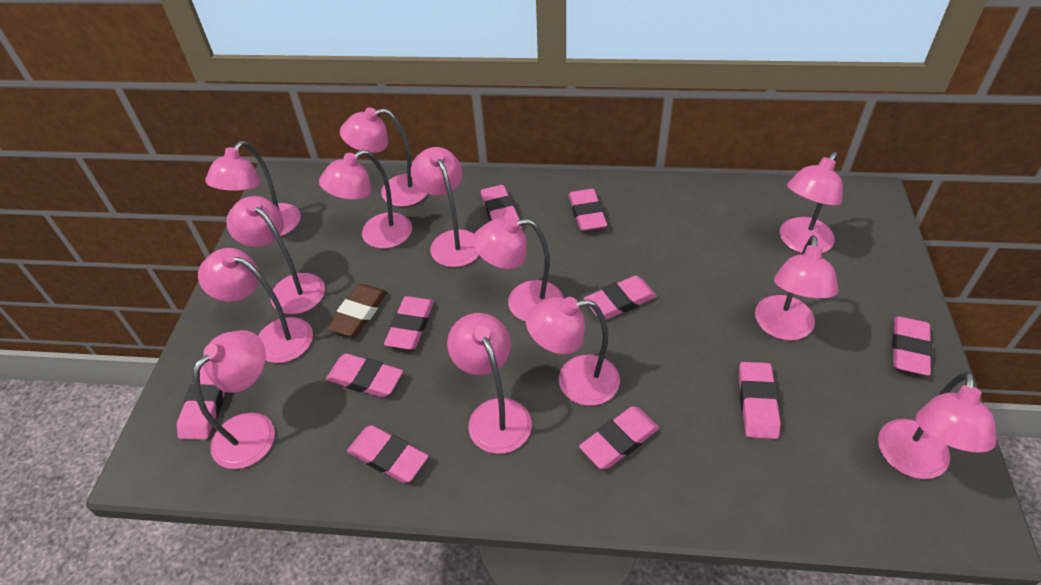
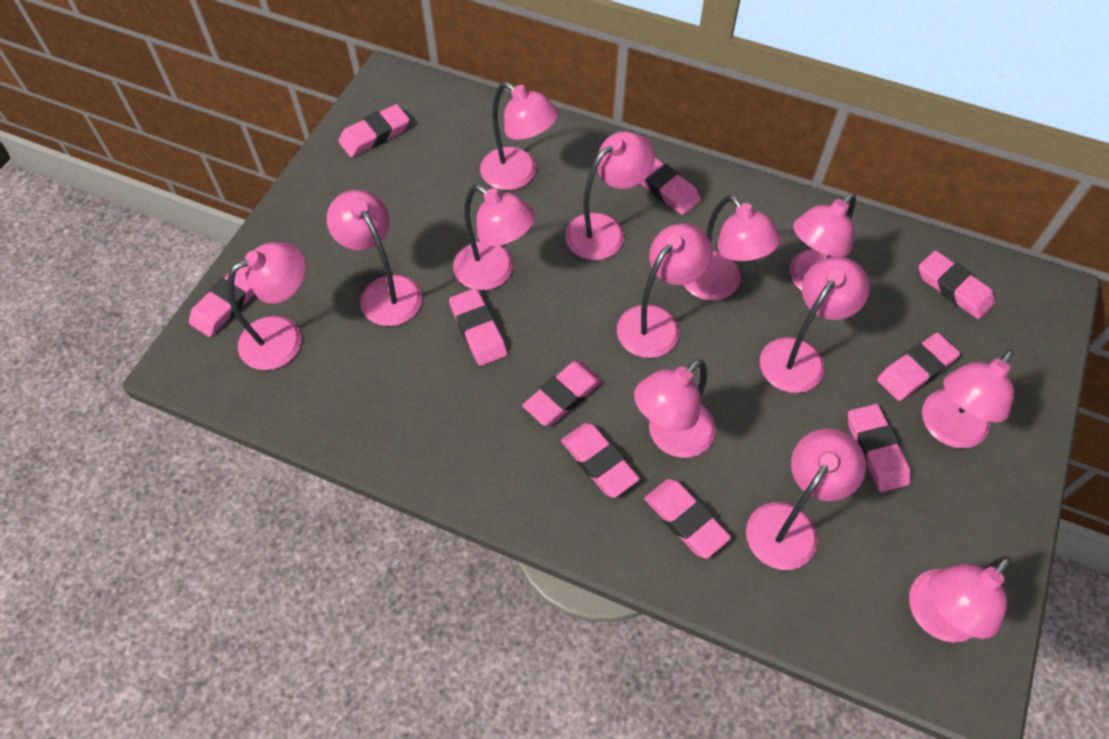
brown eraser: [327,284,387,336] = 1 -> none = 0

